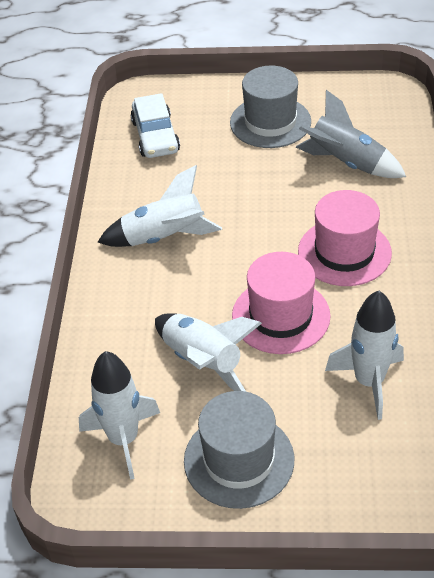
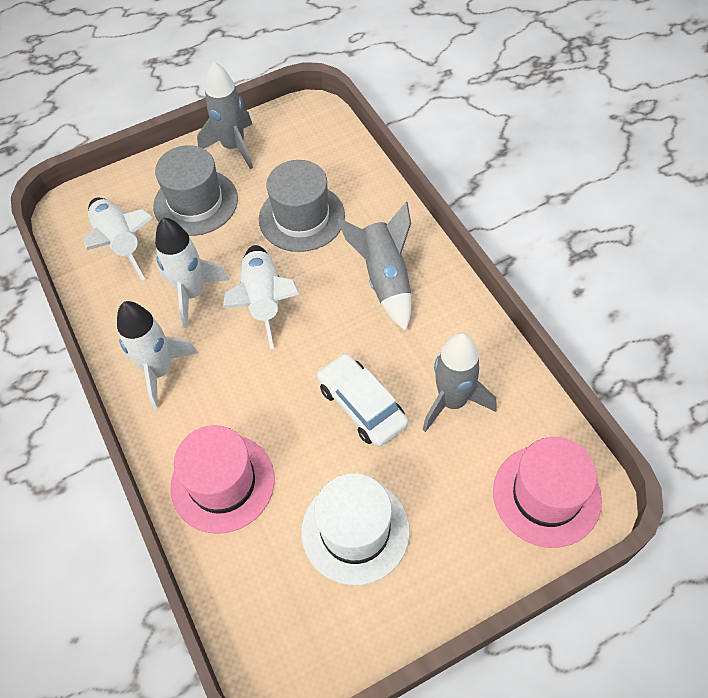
grey rocket: [296,90,406,178] = 1 -> [197,62,253,169] [337,201,411,331] [423,333,497,432] = 3
white hat: none = 0 -> [301,473,410,585] = 1

